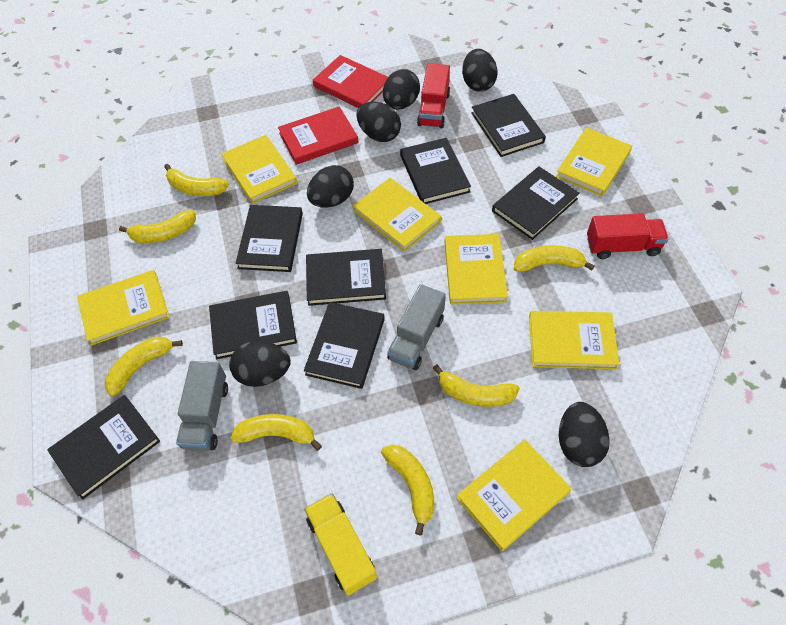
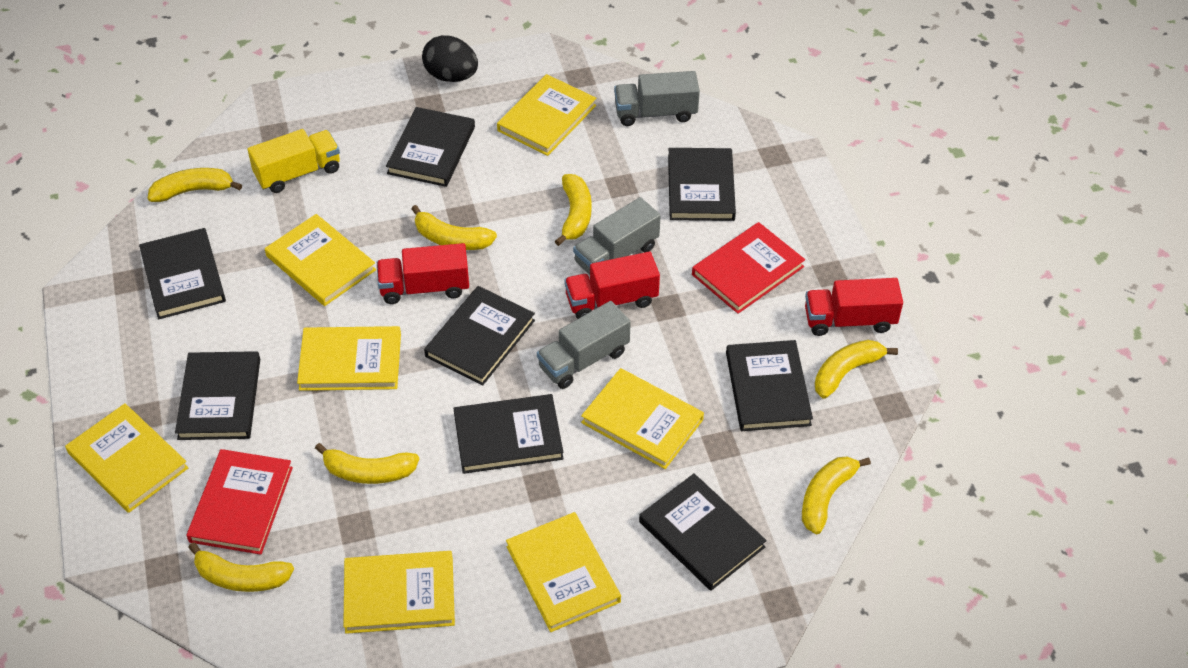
black egg: [229,341,290,387] [307,165,354,208] [356,102,401,142] [383,69,420,110] [462,49,498,92] [559,402,610,467] = 6 -> [422,35,478,82] = 1
grey truck: [176,361,228,451] [387,284,446,370] = 2 -> [537,301,631,389] [573,197,661,275] [614,71,700,126] = 3
red truck: [417,63,450,128] [587,213,669,259] = 2 -> [377,243,469,304] [564,252,660,319] [805,278,903,336] = 3

